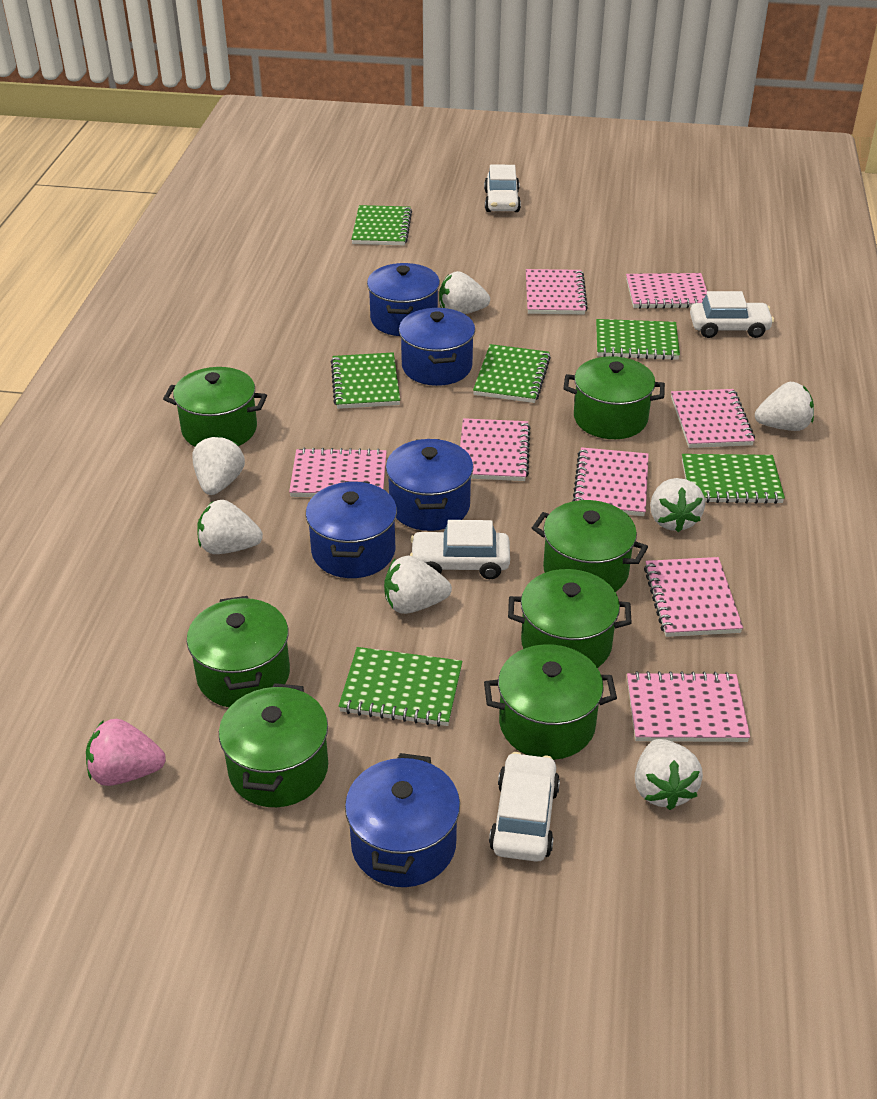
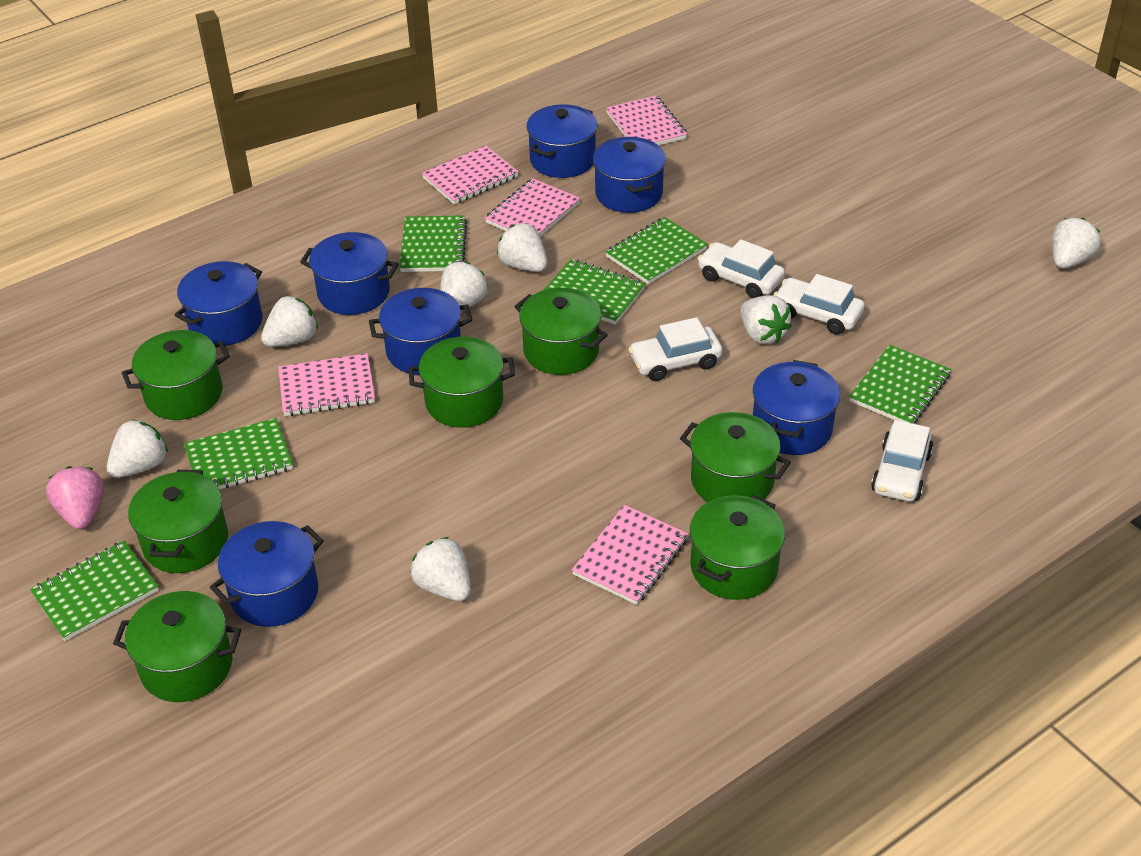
blue pot: [306,481,397,578] [345,753,460,887] [367,263,440,336] [386,439,473,531] [399,308,475,386] = 5 -> [175,261,263,346] [210,521,324,627] [300,232,399,315] [369,288,472,375] [526,104,597,178] [593,137,666,213] [753,360,840,455] = 7
pink notebook: [289,448,387,497] [460,418,531,481] [526,269,588,314] [572,447,649,516] [626,273,707,309] [627,671,750,742] [644,557,743,637] [671,389,755,448] = 8 -> [278,353,375,416] [422,146,519,205] [485,179,580,236] [572,505,688,605] [606,96,687,145] = 5

